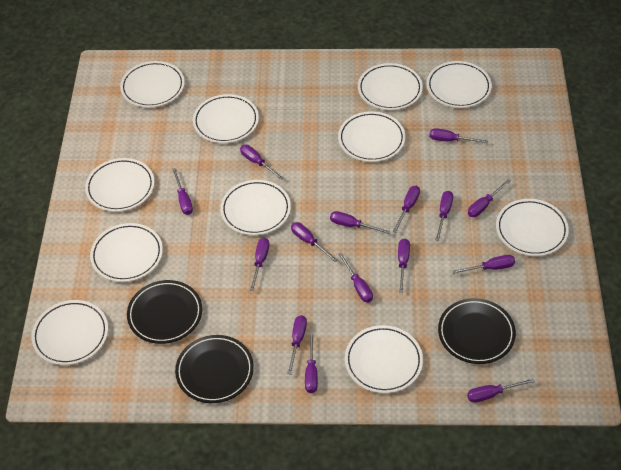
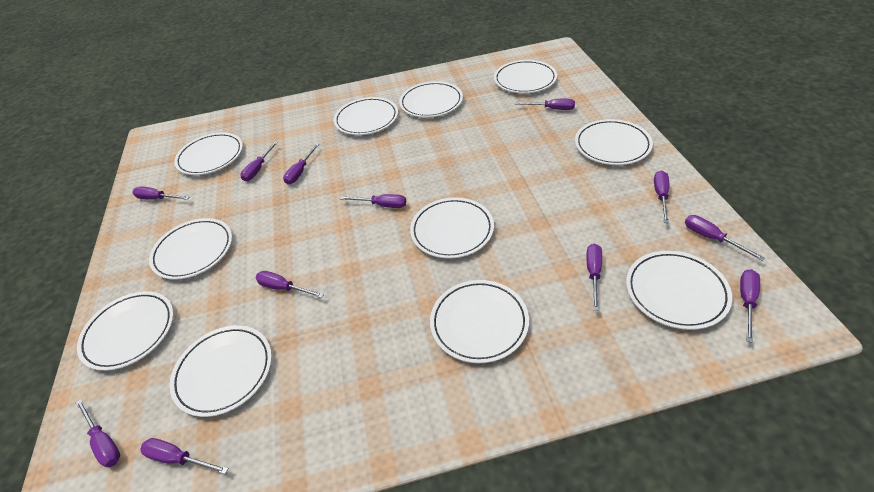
black plate: [127,280,202,344] [175,335,254,403] [438,298,516,364] = 3 -> none = 0
purple screwdriver: [172,168,193,215] [240,145,283,180] [250,238,269,291] [287,315,307,374] [291,222,337,262] [305,333,318,393] [330,211,390,234] [338,253,373,303] [393,186,420,233] [398,239,410,293] [429,128,488,143] [435,191,453,241] [452,255,515,274] [467,378,535,403] [468,179,510,217] = 15 -> [76,399,120,467] [132,187,189,200] [140,438,229,474] [240,141,278,181] [256,271,324,298] [283,143,319,185] [340,194,406,208] [515,99,575,110] [586,244,602,311] [654,171,669,223] [685,215,765,261] [740,269,760,343] = 12

